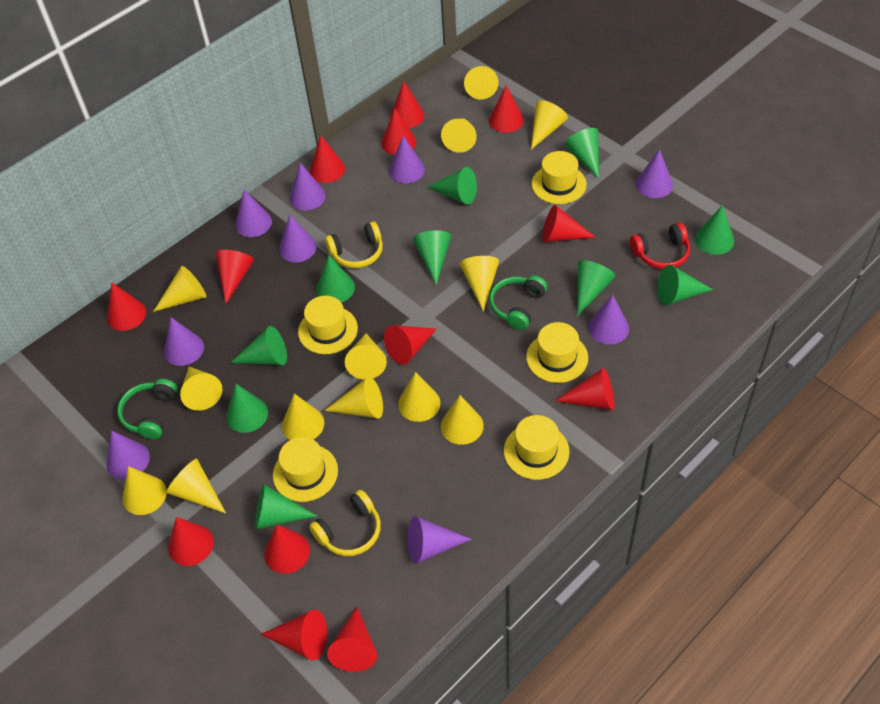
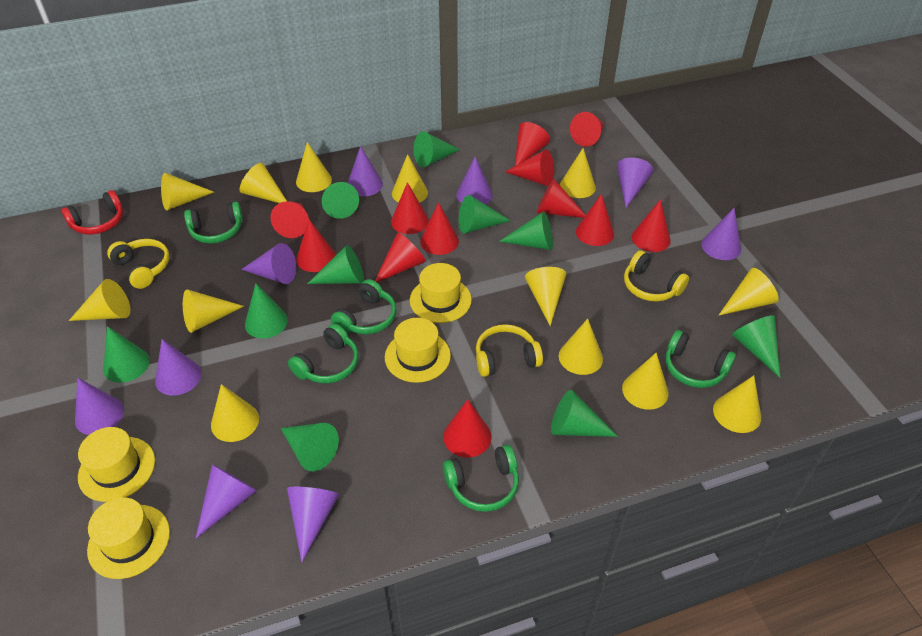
green headphones: [117,379,178,439] [489,275,547,330] = 2 -> [184,202,243,244] [288,324,359,383] [331,279,397,334] [443,445,519,512] [665,330,736,388] = 5
red cone: [107,283,146,331] [168,517,214,566] [216,250,254,305] [261,610,327,661] [264,525,310,574] [310,136,345,183] [327,607,377,672] [381,108,416,155] [384,325,437,365] [390,81,425,128] [489,85,524,133] [542,205,596,242] [555,368,615,410] = 13 -> [270,201,309,238] [296,220,336,272] [375,233,426,282] [391,182,429,234] [420,202,459,255] [443,400,491,457] [505,150,554,186] [515,122,550,166] [536,179,586,218] [570,112,604,147] [576,194,614,246] [632,199,671,252] = 12
yellow hat: [273,437,338,502] [298,296,358,354] [504,415,570,480] [526,322,588,383] [532,151,587,204] = 5 -> [78,427,155,502] [87,497,170,579] [385,318,451,383] [410,263,472,323] = 4
yellow headphones: [309,490,381,556] [325,221,383,268] = 2 -> [107,239,170,289] [476,324,543,377] [624,250,689,302] = 3

